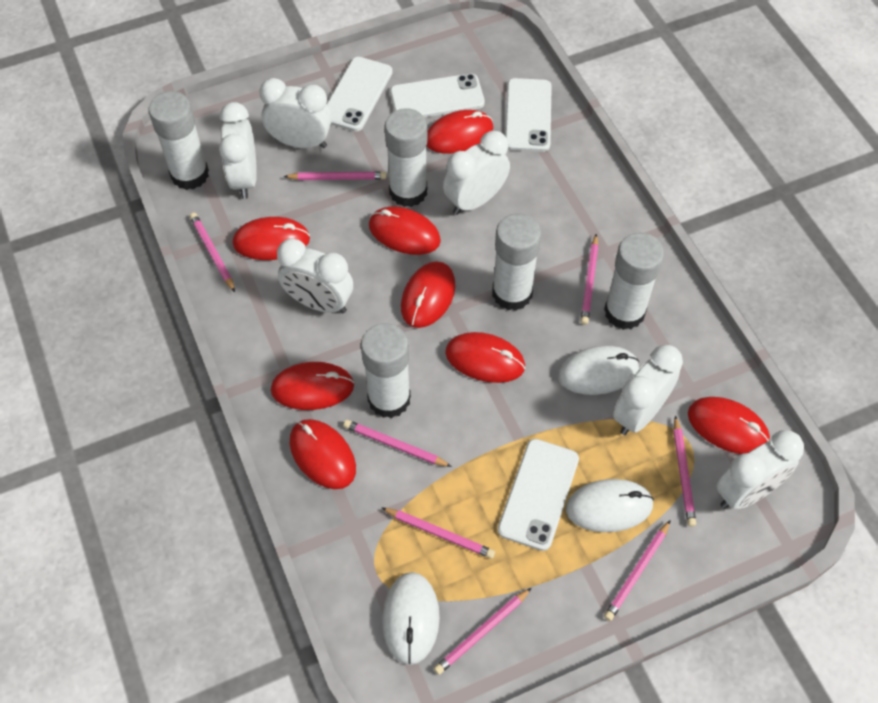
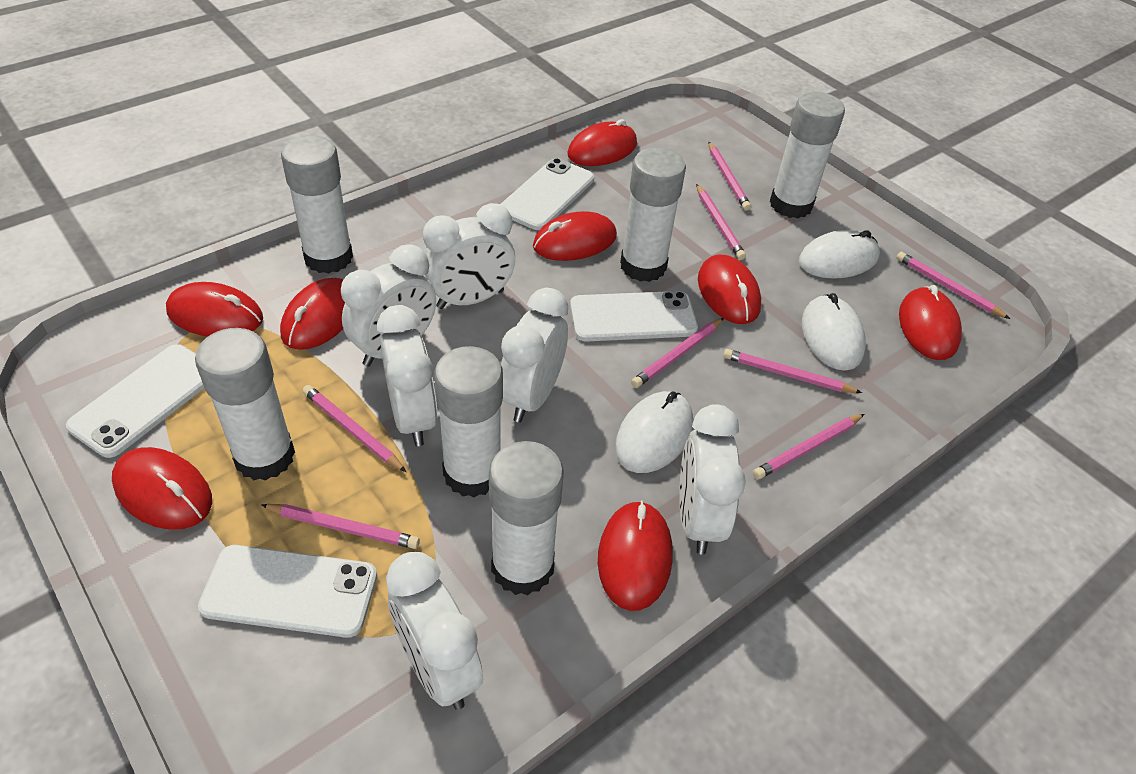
white glue stick: [148,91,209,190] [361,323,411,418] [384,108,427,207] [492,213,541,311] [604,233,664,330] = 5 -> [195,328,295,481] [281,135,353,274] [434,346,503,497] [489,441,564,595] [620,148,686,282] [770,92,845,218] = 6

